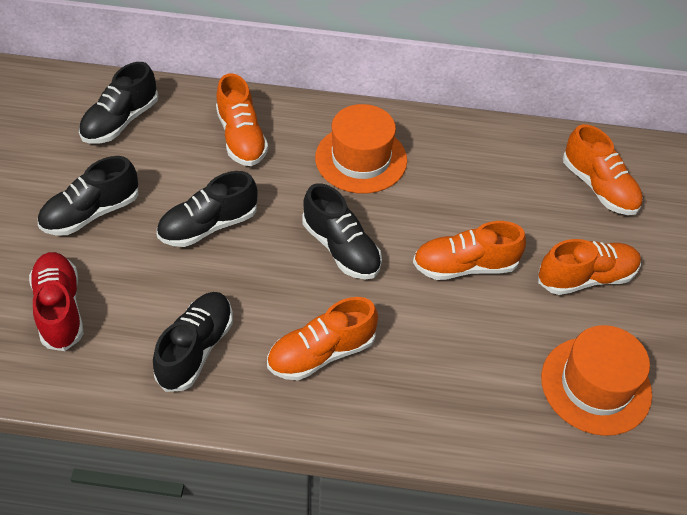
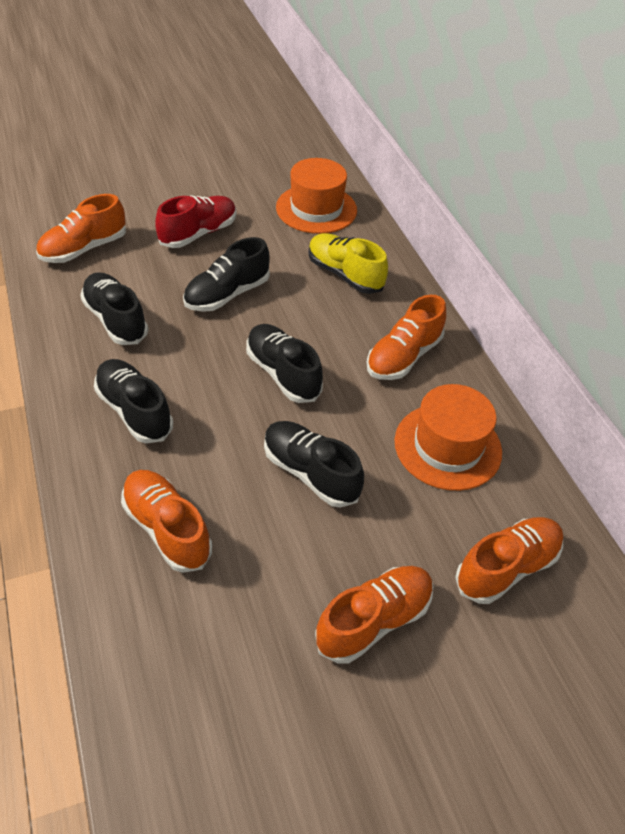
yellow shoe: none = 0 -> [308,233,388,294] = 1

